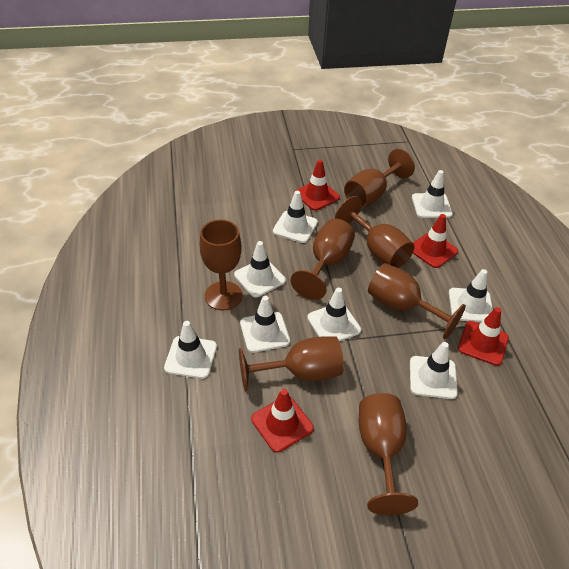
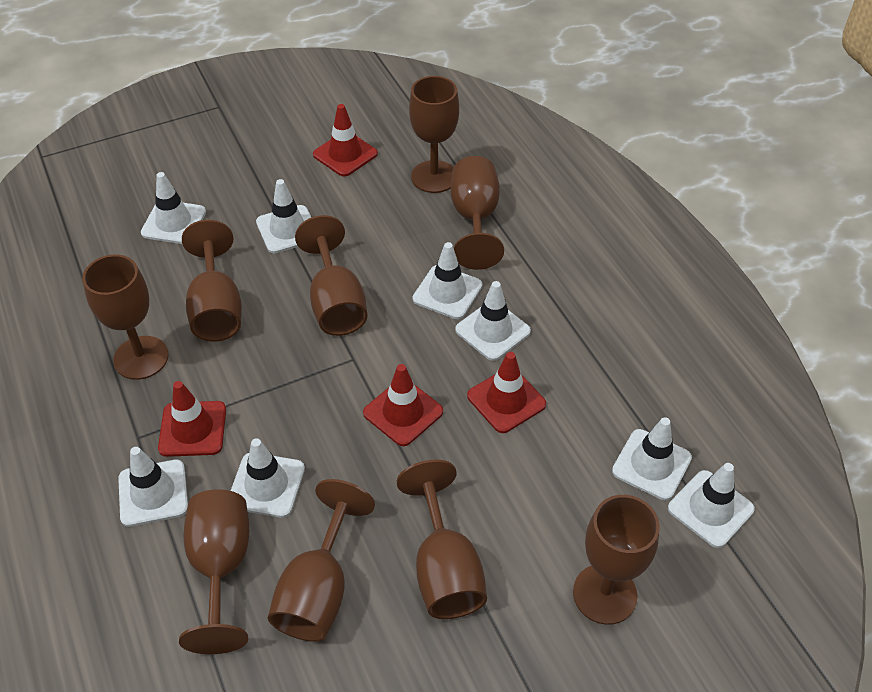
brown goblet: [200,219,242,310] [239,336,344,392] [291,219,355,300] [335,196,414,268] [344,149,415,208] [359,393,418,515] [368,263,466,339] = 7 -> [82,255,168,380] [179,489,249,654] [182,220,242,342] [268,479,375,642] [295,215,368,336] [397,459,487,619] [409,76,459,193] [450,156,504,270] [573,495,660,625] = 9

